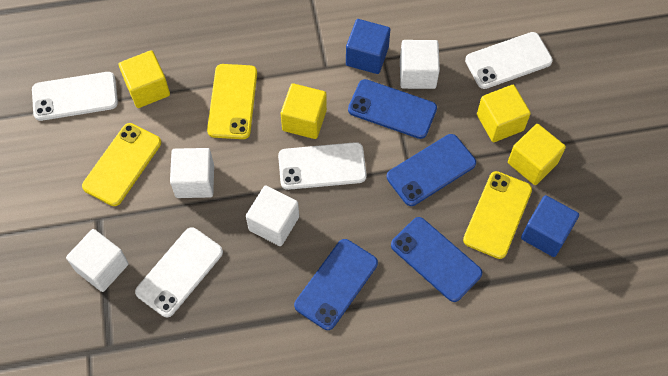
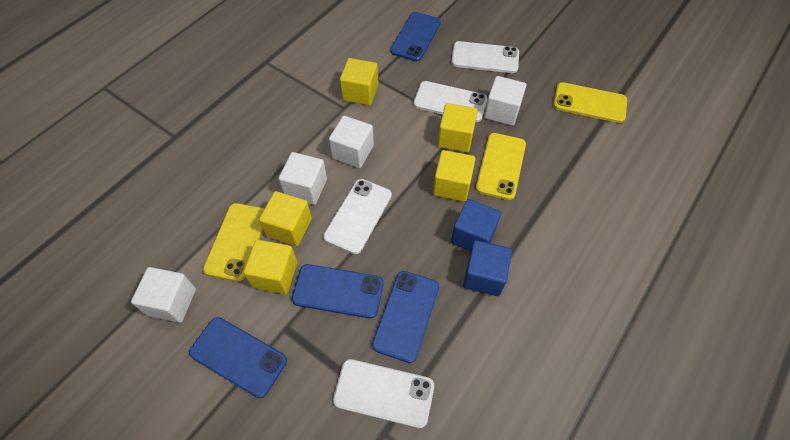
yellow cube: [119,50,170,108] [281,83,327,139] [477,85,531,142] [508,124,566,185] = 4 -> [243,240,298,294] [259,191,312,246] [340,58,378,105] [433,150,476,202] [438,103,478,152] = 5

